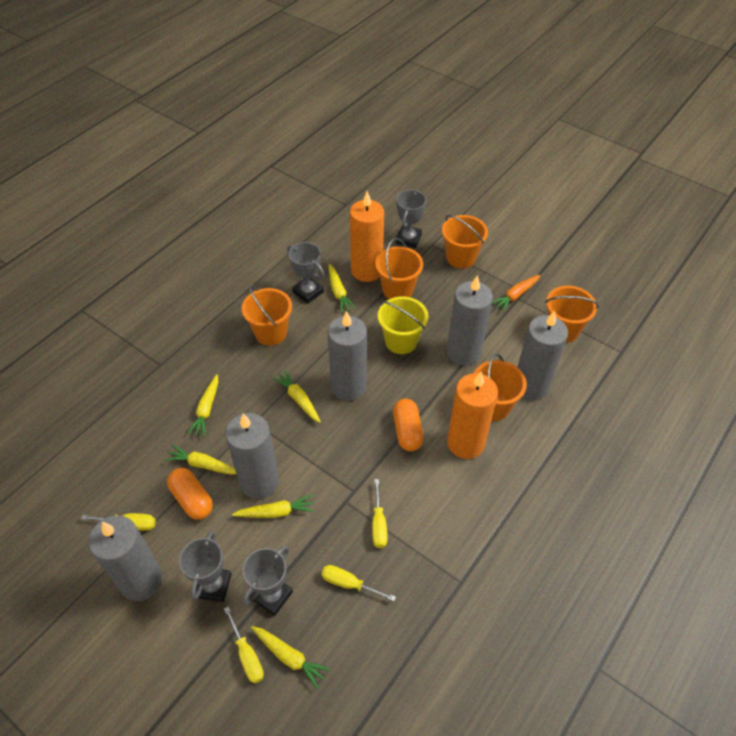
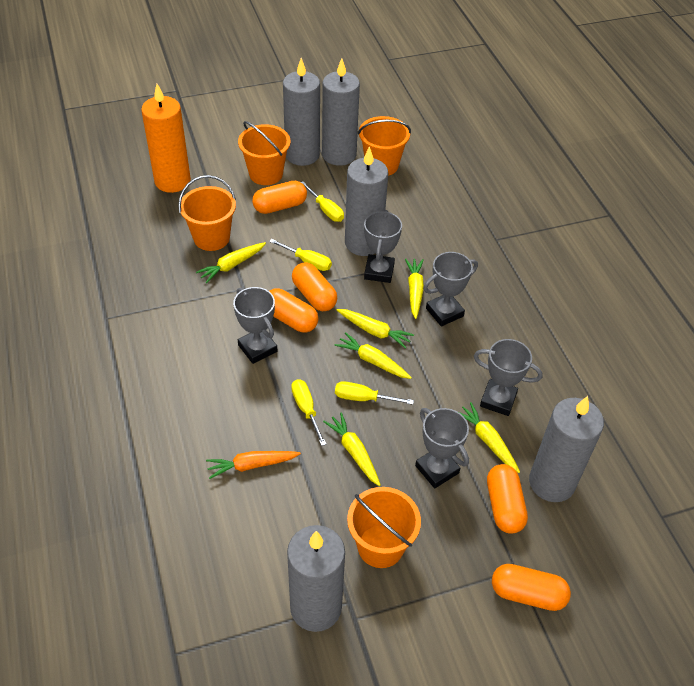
grey trophy: [179,531,231,602] [242,545,293,616] [287,242,325,304] [396,190,426,248] = 4 -> [233,287,277,364] [364,210,402,283] [415,408,469,488] [423,252,478,326] [474,339,543,416] = 5
orange bucket: [242,285,292,345] [375,238,423,299] [442,215,488,268] [474,354,527,421] [545,286,599,343] = 5 -> [178,175,236,251] [238,121,290,185] [347,487,421,568] [358,116,411,176] = 4
orange candle: [350,191,384,282] [447,372,498,459] = 2 -> [141,84,191,193] = 1
orange capsule: [167,468,213,520] [393,399,424,451] = 2 -> [252,181,307,214] [269,288,319,332] [292,262,337,311] [487,464,528,533] [492,564,571,611] = 5
yellow bucket: [378,296,428,354] = 1 -> none = 0

